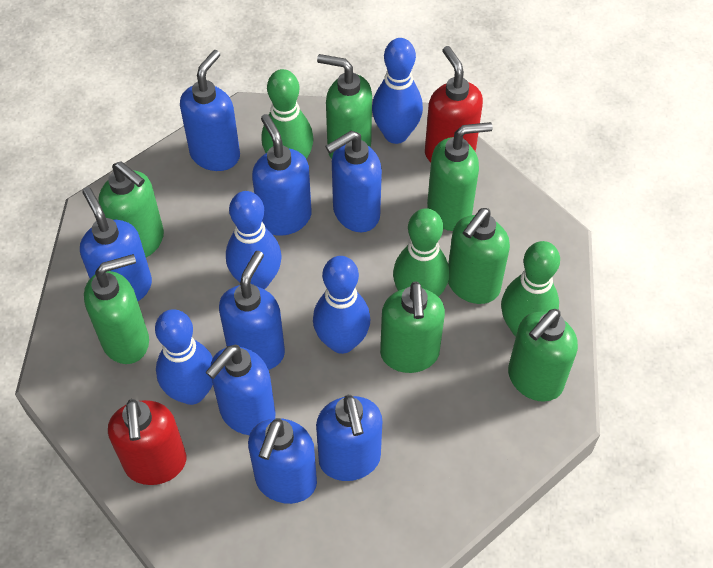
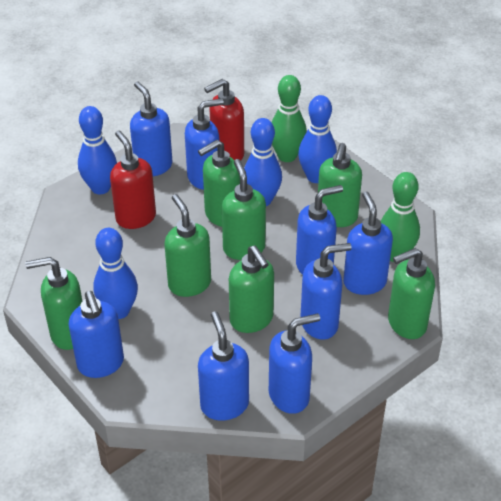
green bowling pin: [261,69,314,159] [393,208,449,297] [501,241,560,336] = 3 -> [271,75,307,162] [381,172,420,262] = 2

